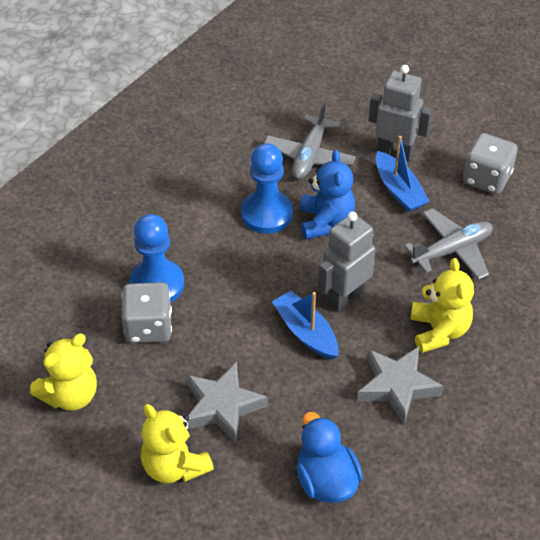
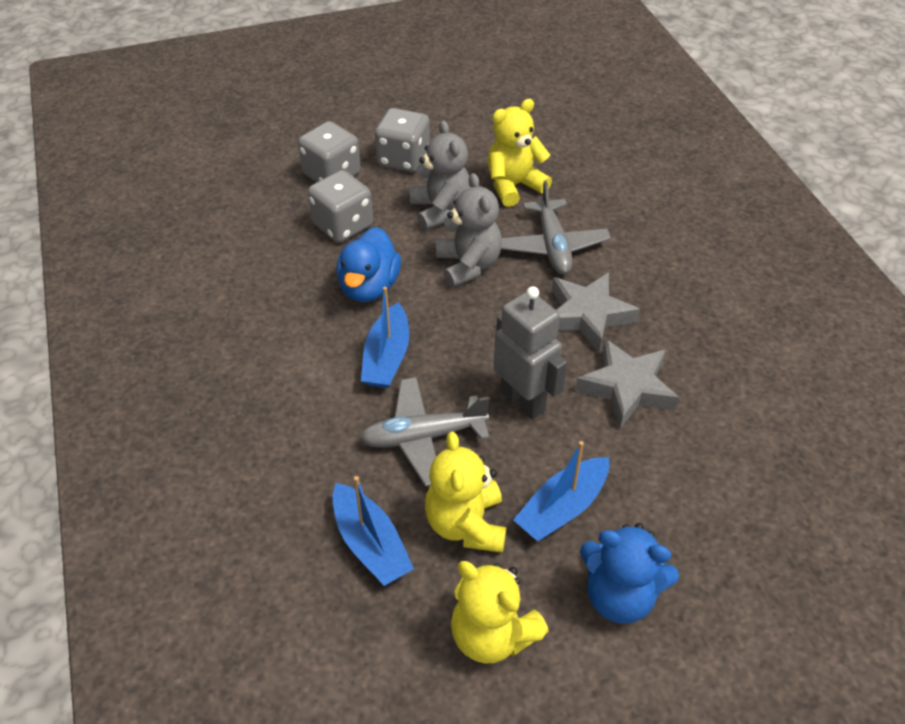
blue boat: [272,291,339,360] [376,136,430,212] = 2 -> [332,476,414,586] [361,287,409,388] [513,441,609,541] = 3
blue pawn: [129,214,184,302] [241,143,293,234] = 2 -> none = 0
grey dice: [122,282,172,343] [463,133,518,194] = 2 -> [298,121,361,182] [308,170,373,242] [375,108,430,172] = 3
grey robot: [318,211,375,312] [368,65,433,162] = 2 -> [494,286,567,420] = 1
grey teddy bear: none = 0 -> [410,120,470,230] [436,173,502,288] = 2

